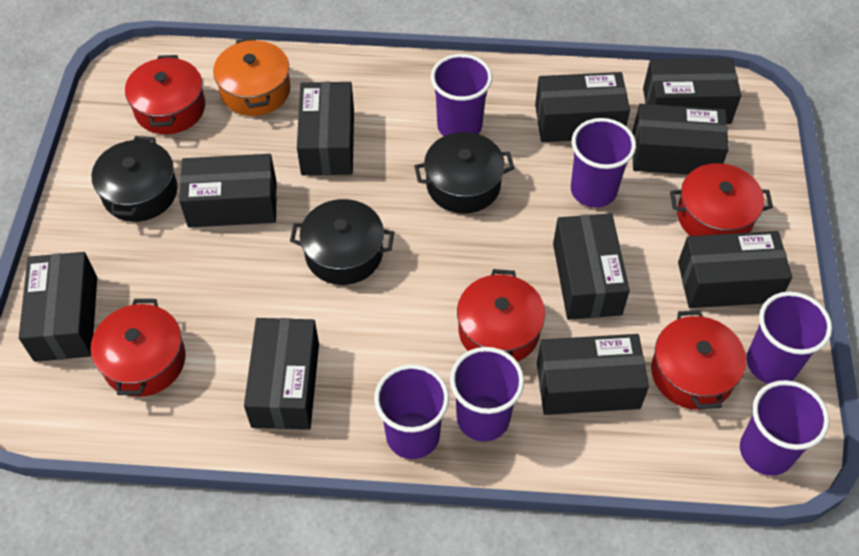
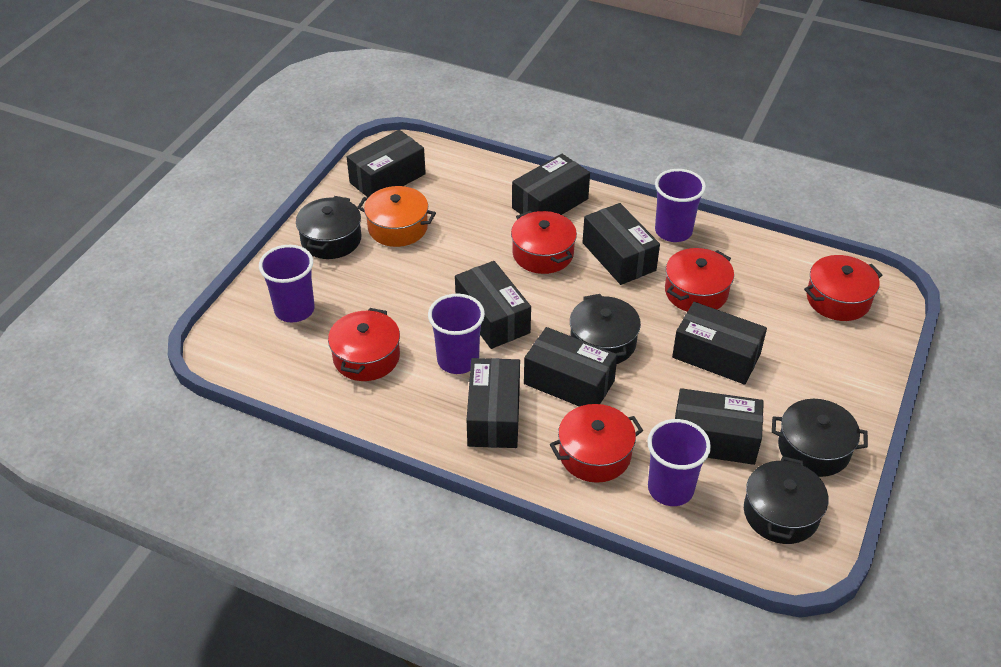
black box: [19,252,97,362] [179,154,277,228] [244,318,319,430] [297,82,354,175] [535,72,630,142] [537,334,649,415] [553,213,630,320] [632,104,729,175] [643,58,741,124] [678,231,792,308] = 10 -> [347,130,426,198] [455,261,531,349] [467,358,520,448] [512,154,590,215] [524,327,617,407] [583,203,660,285] [672,302,767,385] [675,388,764,465] = 8
black pot: [92,136,178,222] [290,199,394,285] [414,132,514,214] = 3 -> [296,196,361,259] [570,294,641,364] [744,456,828,544] [772,399,868,477] = 4
purple cup: [374,364,449,459] [431,54,492,136] [450,347,524,442] [571,118,636,208] [740,380,829,476] [747,292,832,384] = 6 -> [259,245,315,323] [428,294,485,374] [647,419,711,506] [655,169,706,242] = 4

